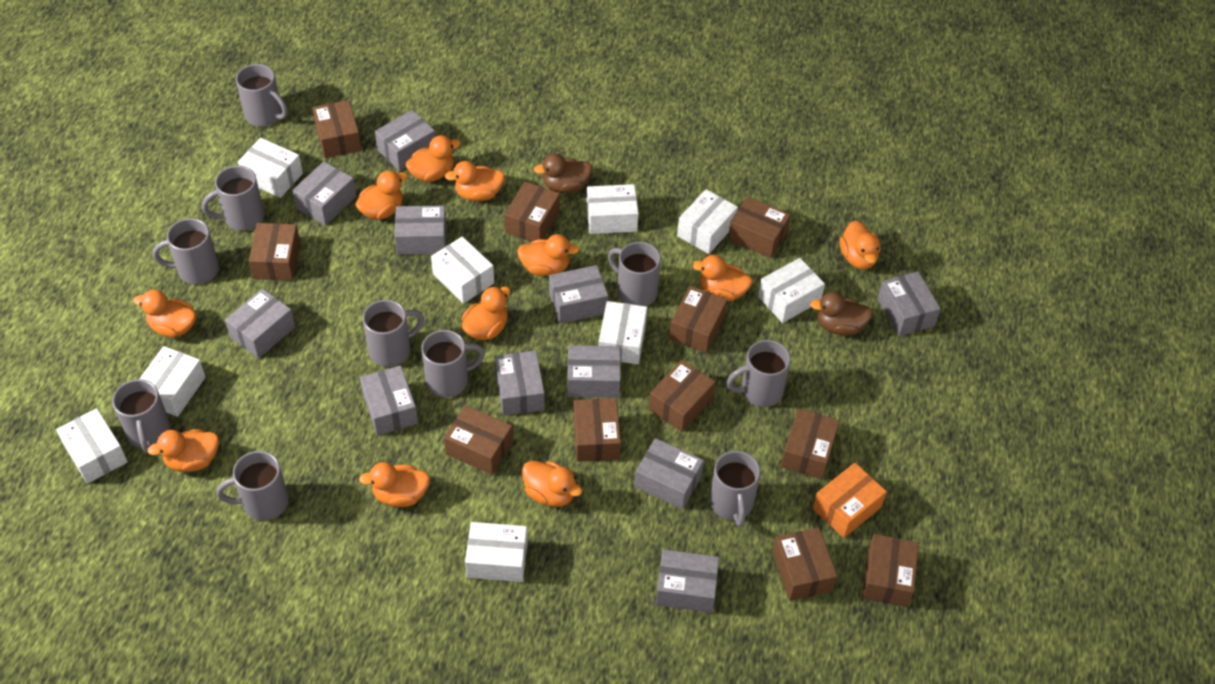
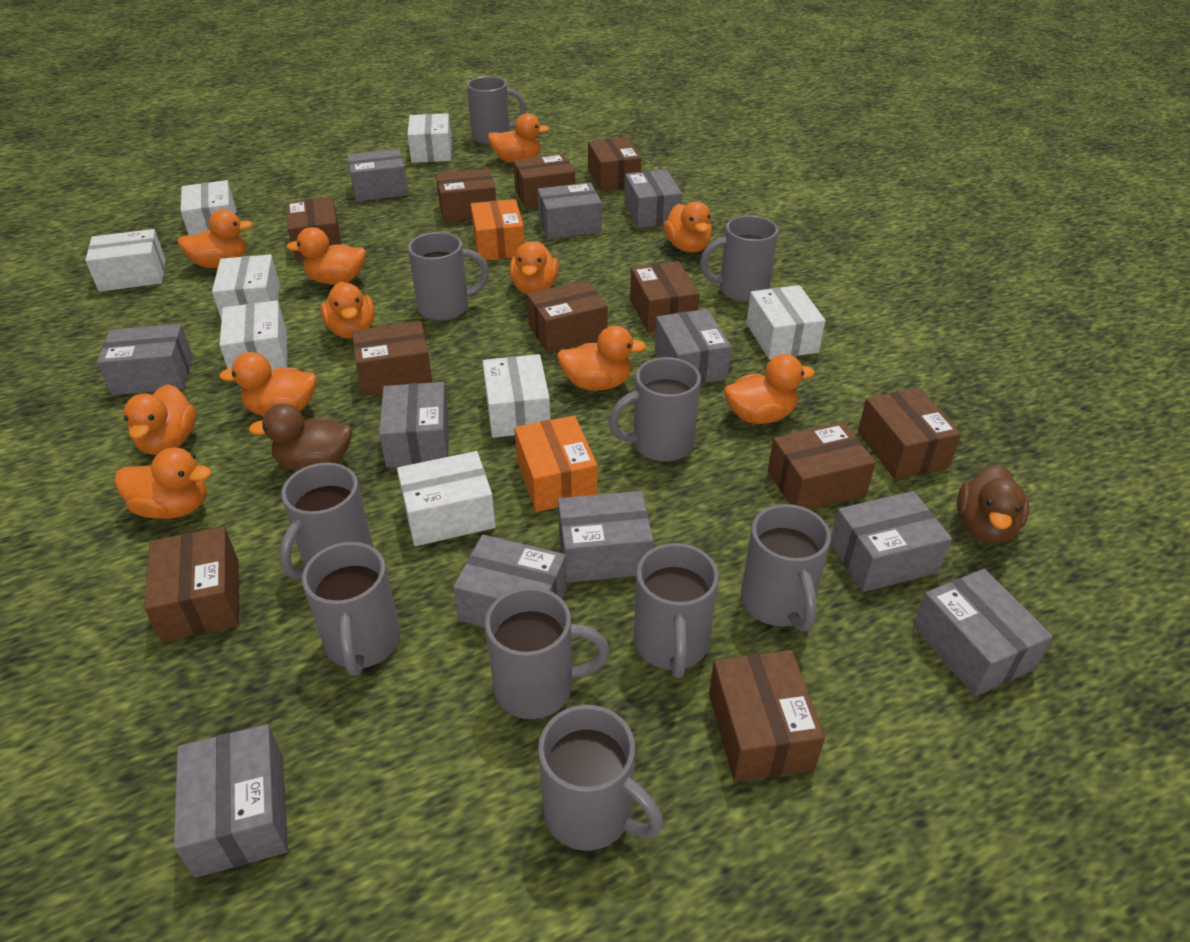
orange box: [813,463,887,538] = 1 -> [471,199,525,260] [515,415,598,512] = 2
white box: [56,408,128,484] [140,346,206,417] [238,138,303,198] [431,236,494,304] [465,522,528,582] [586,184,639,234] [599,301,647,364] [677,189,738,254] [758,258,825,323] = 9 -> [85,229,166,292] [181,180,236,235] [212,254,280,320] [220,300,287,371] [397,451,496,546] [407,113,452,163] [483,354,551,438] [746,285,826,360] = 8

